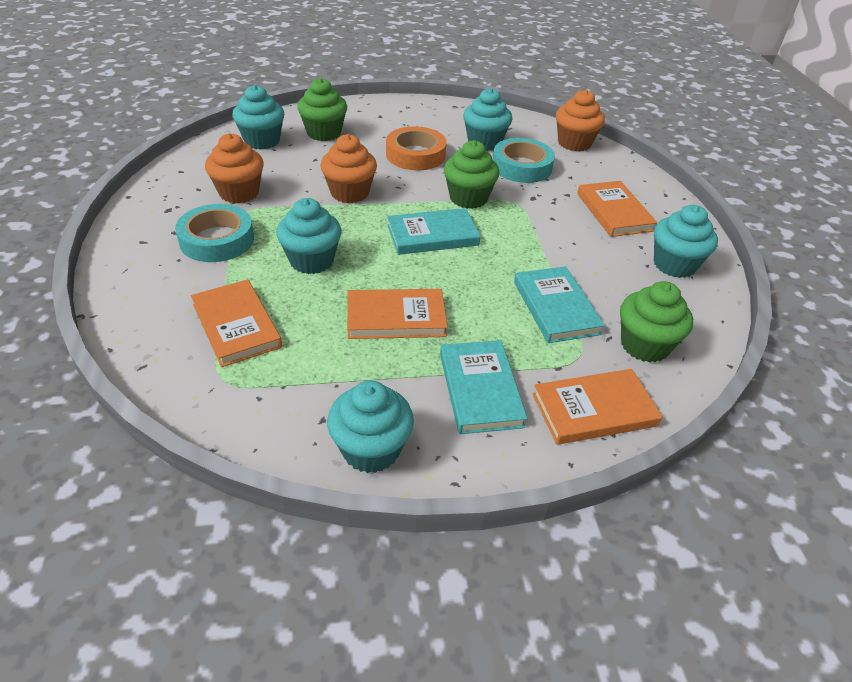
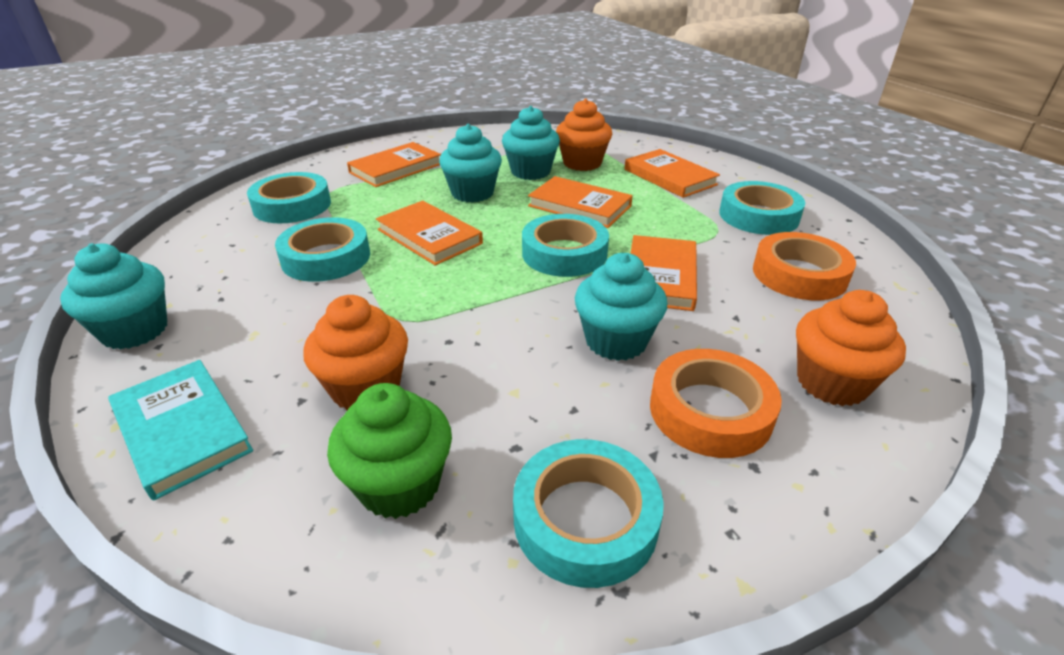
green cupcake: [297,78,347,141] [444,140,500,209] [620,281,693,363] = 3 -> [327,383,452,519] = 1
orange book: [191,279,282,367] [347,289,448,339] [532,369,663,445] [577,181,657,237] = 4 -> [347,142,441,187] [376,201,483,266] [528,176,633,228] [625,149,720,198] [630,235,697,311] = 5
orange tape: [386,126,447,170] = 1 -> [650,349,782,458] [753,232,856,300] = 2
turquoise book: [387,208,481,255] [440,340,527,434] [514,266,605,343] = 3 -> [108,360,253,501] = 1
turquoise cupcake: [232,85,284,150] [276,198,341,274] [327,381,414,473] [463,88,512,151] [654,205,718,278] = 5 -> [60,243,167,350] [439,124,502,203] [502,106,560,180] [575,253,667,361] = 4
turquoise tape: [175,204,254,262] [493,138,555,183] = 2 -> [247,172,331,223] [275,217,370,282] [513,439,664,588] [522,214,609,277] [719,181,805,235] = 5

